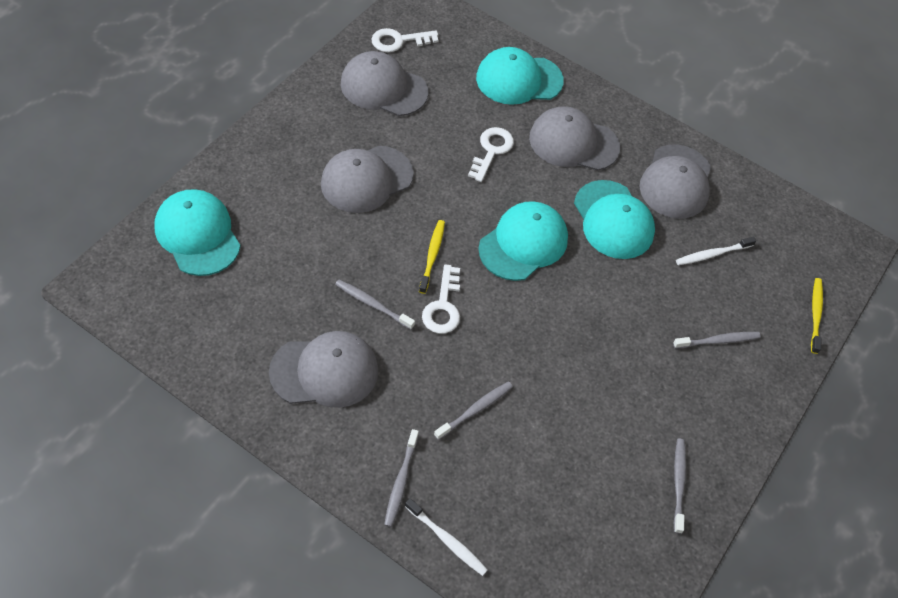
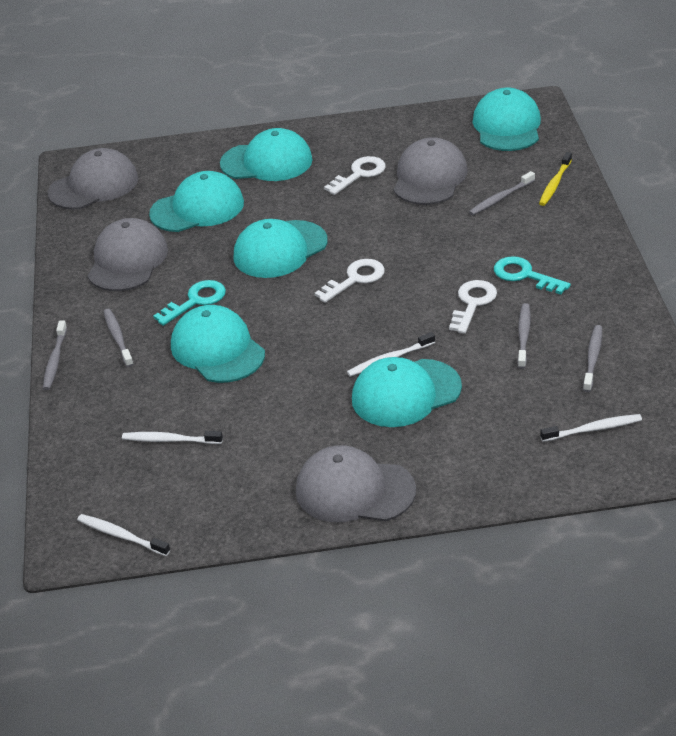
grey cap: [269,331,378,408] [321,146,413,213] [341,51,428,116] [529,106,620,171] [640,144,711,218] = 5 -> [48,148,138,210] [88,218,168,291] [296,445,416,522] [393,137,468,205] = 4
turquoise cap: [155,189,240,276] [476,47,564,105] [478,201,568,281] [574,180,655,259] = 4 -> [149,171,244,232] [171,305,265,383] [220,128,312,181] [233,219,327,278] [352,357,462,427] [472,88,541,151] = 6
turquoise key: none = 0 -> [153,280,226,326] [494,256,571,294] = 2
white toothbrush: [405,498,488,576] [676,237,756,265] = 2 -> [77,514,170,556] [122,431,223,444] [347,332,435,377] [540,414,642,442] = 4
yellow toothbrush: [419,220,445,294] [811,278,823,354] = 2 -> [539,152,572,206] = 1

